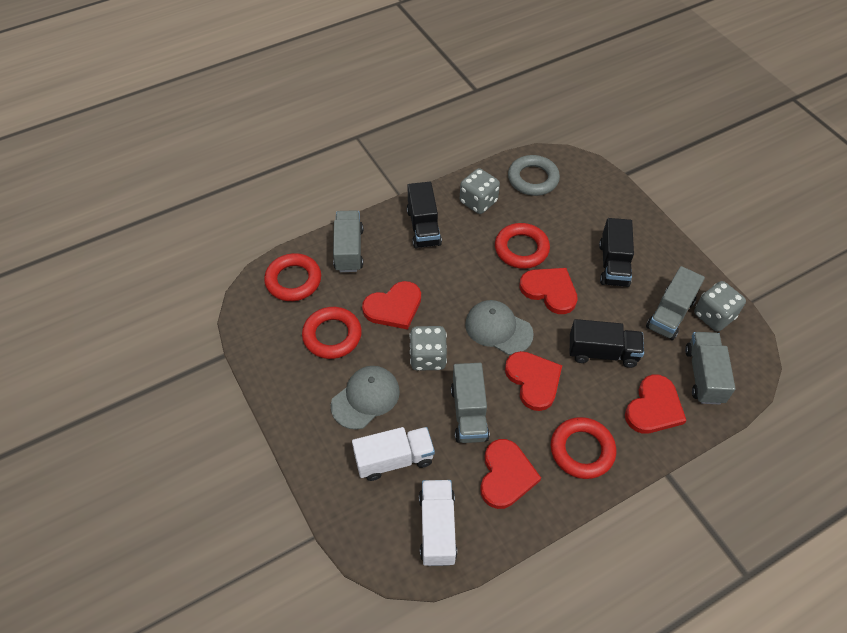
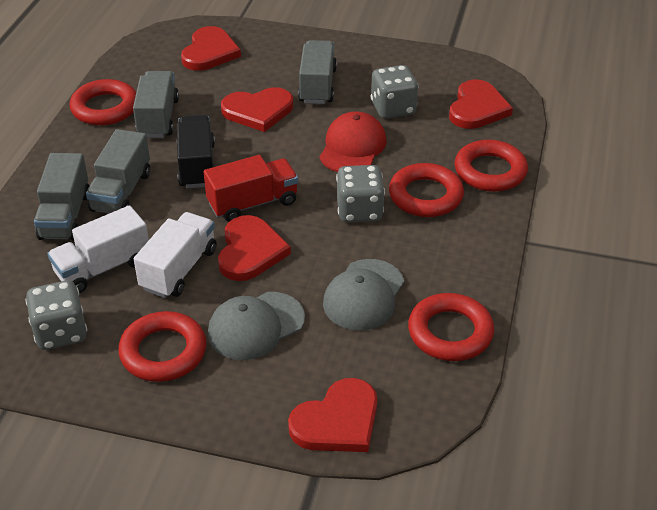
black truck: [407,182,442,248] [570,319,644,368] [599,218,634,287] = 3 -> [177,115,215,188] = 1
grey ring: [508,155,560,196] = 1 -> none = 0
red cap: none = 0 -> [320,112,387,172] = 1
red ring: [264,253,321,301] [302,307,362,359] [495,223,550,269] [551,417,616,479] = 4 -> [70,79,136,125] [118,311,206,382] [389,163,464,217] [408,293,494,361] [455,140,528,192] = 5
red truck: none = 0 -> [203,155,298,222] = 1

